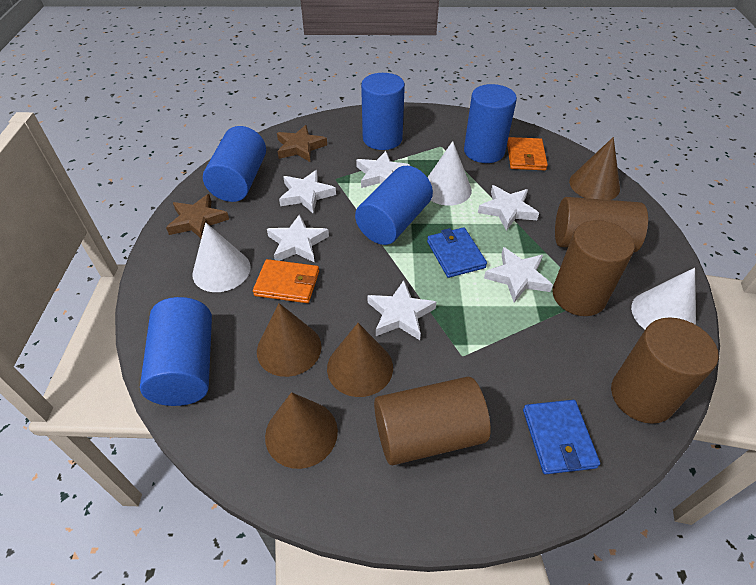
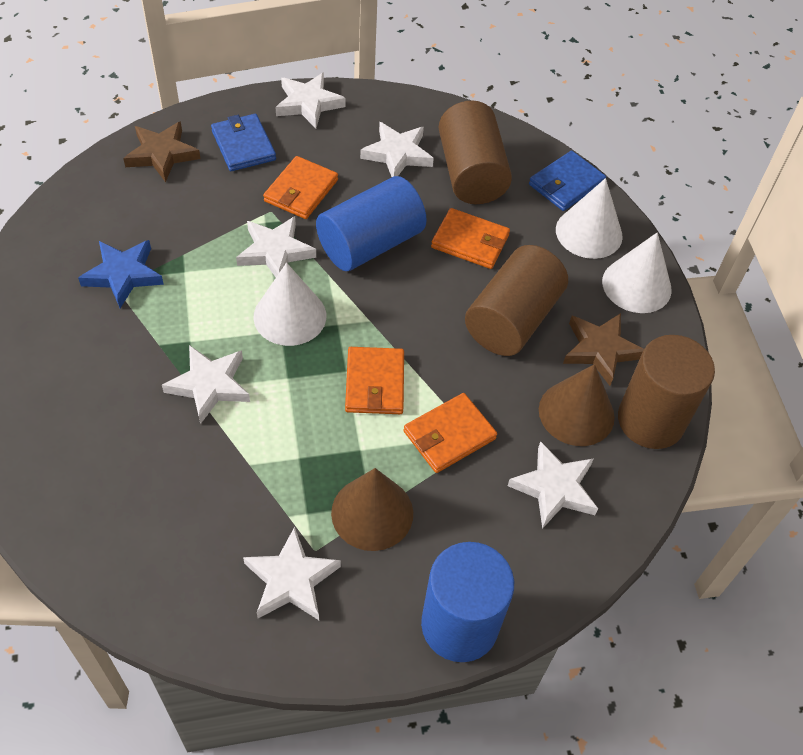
blue cylinder: [140,297,212,406] [203,126,266,202] [355,166,433,245] [361,73,405,150] [464,84,517,163] = 5 -> [316,176,427,271] [421,542,514,662] = 2
blue star: none = 0 -> [78,240,164,308] = 1
brown cone: [257,303,322,377] [265,392,338,469] [327,323,393,397] [569,137,620,200] = 4 -> [331,468,413,551] [539,364,615,446] = 2
brown cylinder: [374,377,491,465] [552,220,635,316] [555,197,648,252] [611,317,719,424] = 4 -> [439,101,512,204] [465,245,568,356] [618,335,715,449] = 3
orange wallet: [253,259,319,303] [507,137,548,170] = 2 -> [263,156,338,219] [345,347,404,414] [404,393,497,473] [431,208,510,269] = 4

